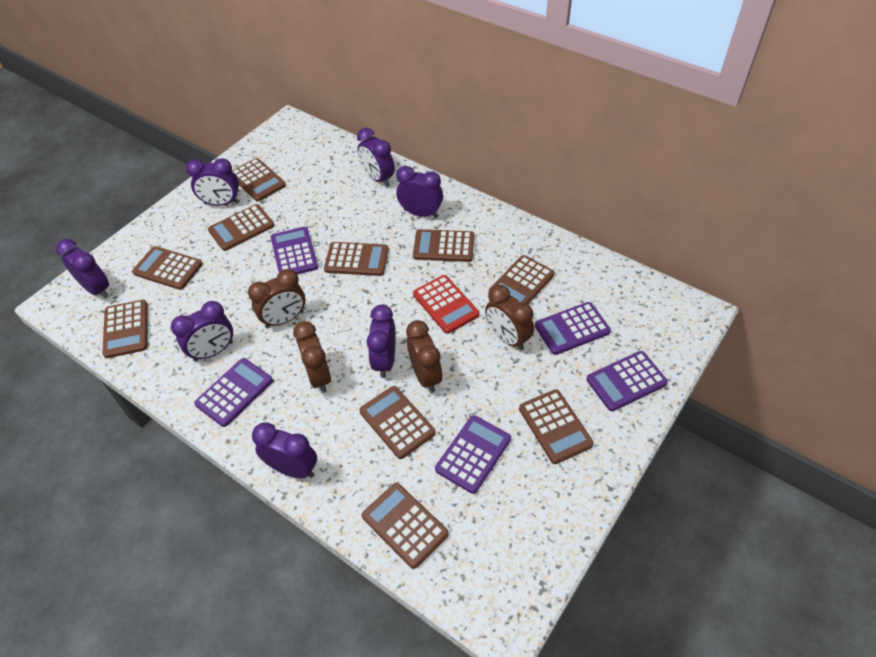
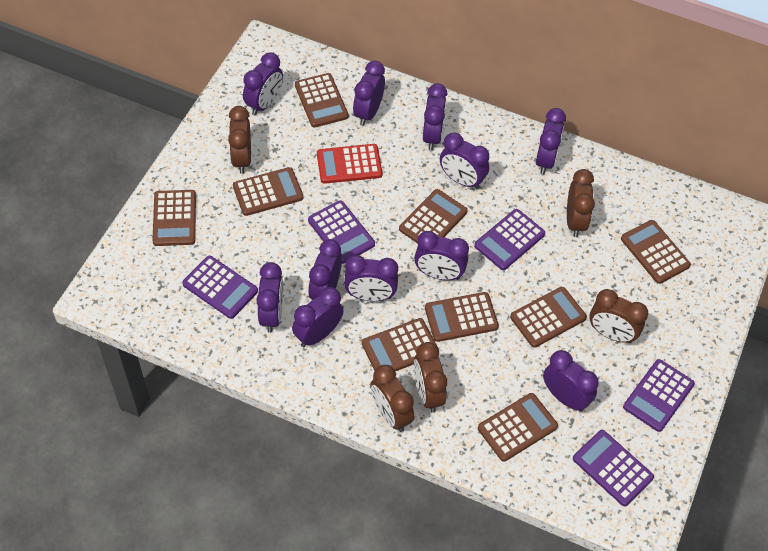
brown calculator: [102,300,148,358] [132,246,203,290] [208,204,274,251] [232,158,286,202] [324,242,389,276] [359,386,436,459] [362,483,449,569] [413,229,474,262] [489,255,555,304] [519,389,594,464] = 10 -> [152,190,196,246] [233,167,303,216] [295,73,349,128] [362,318,439,371] [399,189,468,243] [425,292,499,342] [478,393,558,462] [510,287,587,348] [621,220,691,284] = 9
brown clock: [248,269,305,328] [293,321,331,393] [406,320,443,393] [485,285,534,350] = 4 -> [228,106,251,174] [371,365,414,432] [414,342,447,413] [567,169,595,237] [589,289,648,343] = 5
purple clock: [56,239,109,299] [171,301,233,362] [186,158,239,206] [252,422,317,478] [357,128,395,187] [366,305,395,378] [396,166,443,218] = 7 -> [243,52,283,116] [256,262,283,333] [292,287,343,347] [308,239,342,300] [344,255,398,301] [353,61,385,126] [414,231,469,280] [423,83,448,150] [440,133,489,189] [536,108,566,174] [543,350,599,412] = 11

